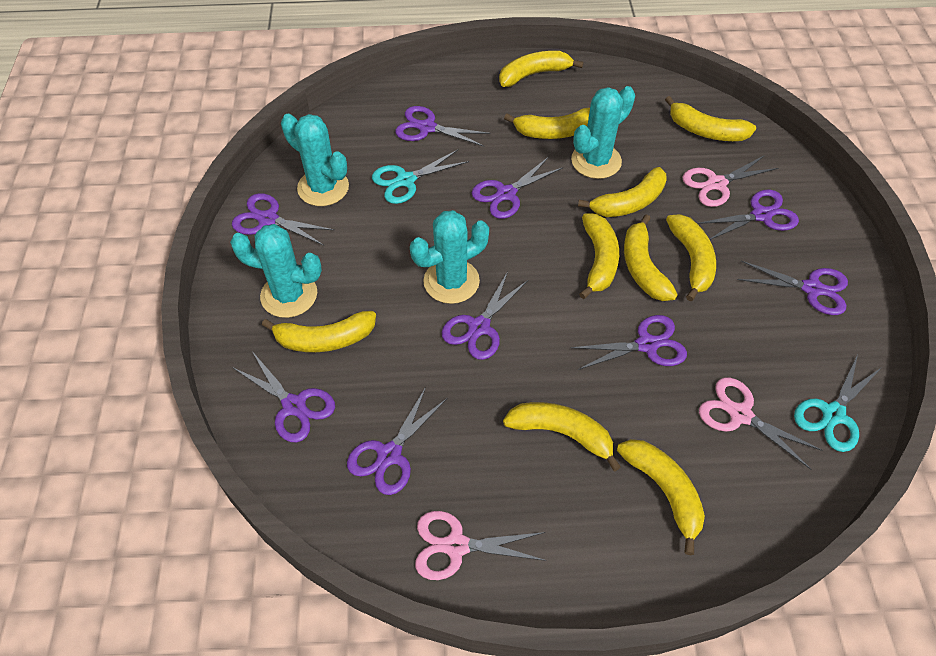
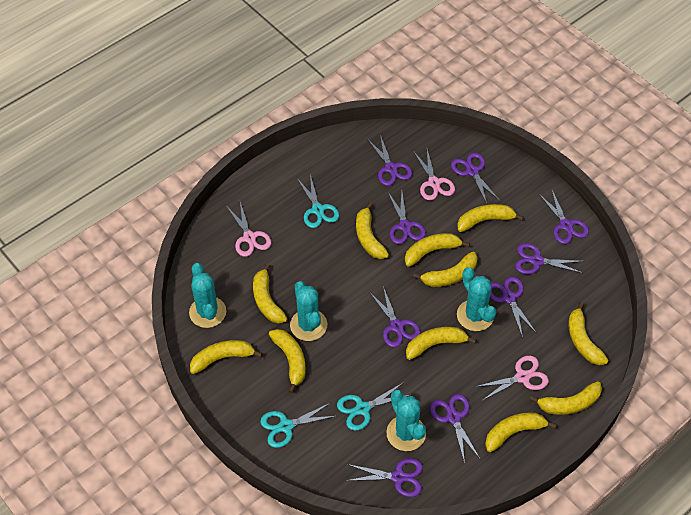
turquoise scissors: [372,150,469,204] [794,354,882,452] = 2 -> [260,403,336,448] [296,174,339,228] [337,382,410,431] = 3
yellow banana: [262,311,376,352] [499,51,584,87] [503,402,621,471] [504,108,590,139] [578,167,667,217] [579,213,619,299] [617,439,705,555] [624,214,678,301] [665,96,756,141] [666,214,716,301] = 10 -> [190,340,263,374] [253,263,287,324] [269,329,306,393] [356,202,389,259] [405,233,470,267] [406,327,476,360] [413,251,478,287] [457,204,524,232] [485,413,556,452] [530,381,602,415] [568,302,608,365] = 11

